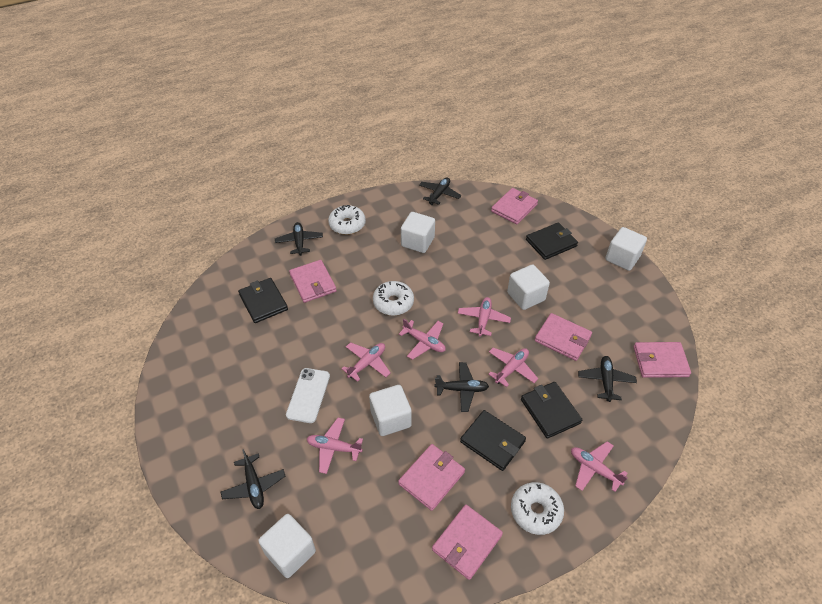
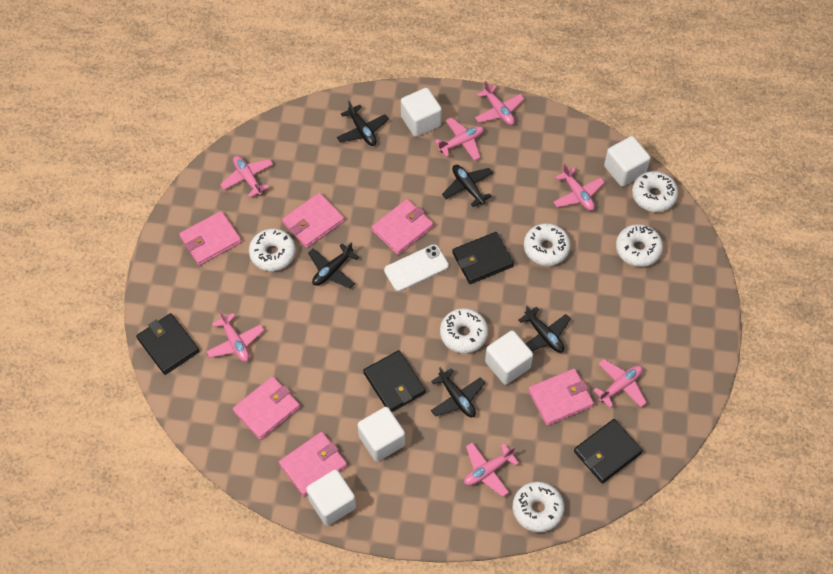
pink plane: [307,418,363,474] [341,342,391,382] [399,319,446,360] [458,297,511,337] [488,348,538,387] [571,441,628,492] = 6 -> [206,310,264,362] [220,156,273,198] [435,117,484,161] [464,442,519,497] [475,81,525,125] [553,164,605,211] [593,359,647,408] = 7
white donut: [328,205,366,235] [373,281,414,316] [511,482,564,535] = 3 -> [249,229,296,271] [440,308,488,353] [513,482,564,532] [524,223,571,266] [616,224,663,267] [632,171,678,212] = 6

